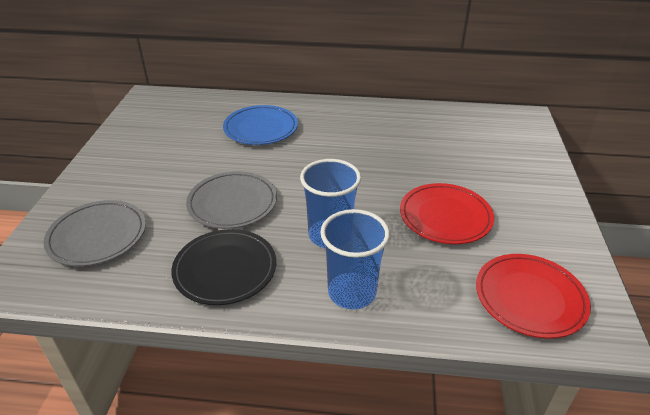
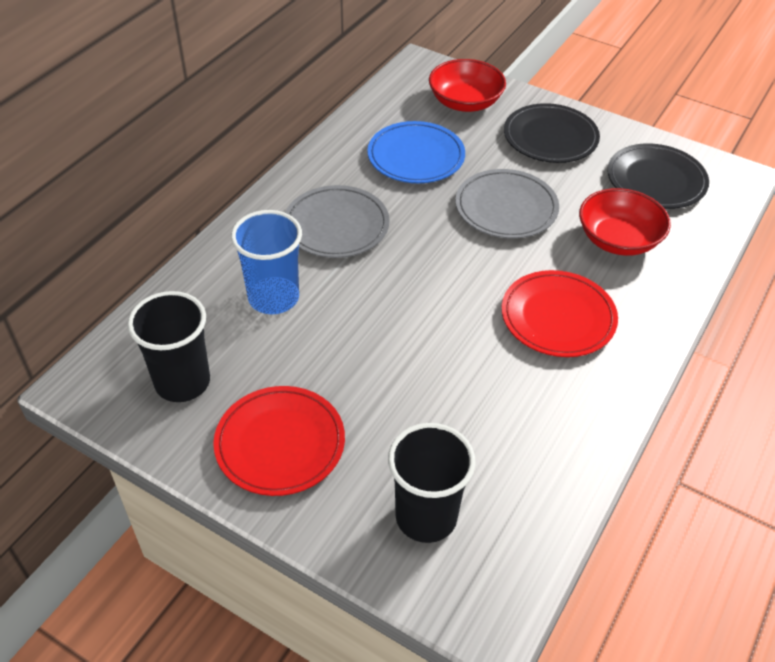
black cup: none = 0 -> [128,291,210,402] [388,423,475,543] = 2
black plate: [171,229,276,305] = 1 -> [504,103,600,163] [607,143,709,209] = 2
blue cup: [300,159,361,248] [320,209,390,310] = 2 -> [231,210,302,314] = 1
red bowl: none = 0 -> [429,59,506,112] [579,188,671,256] = 2

